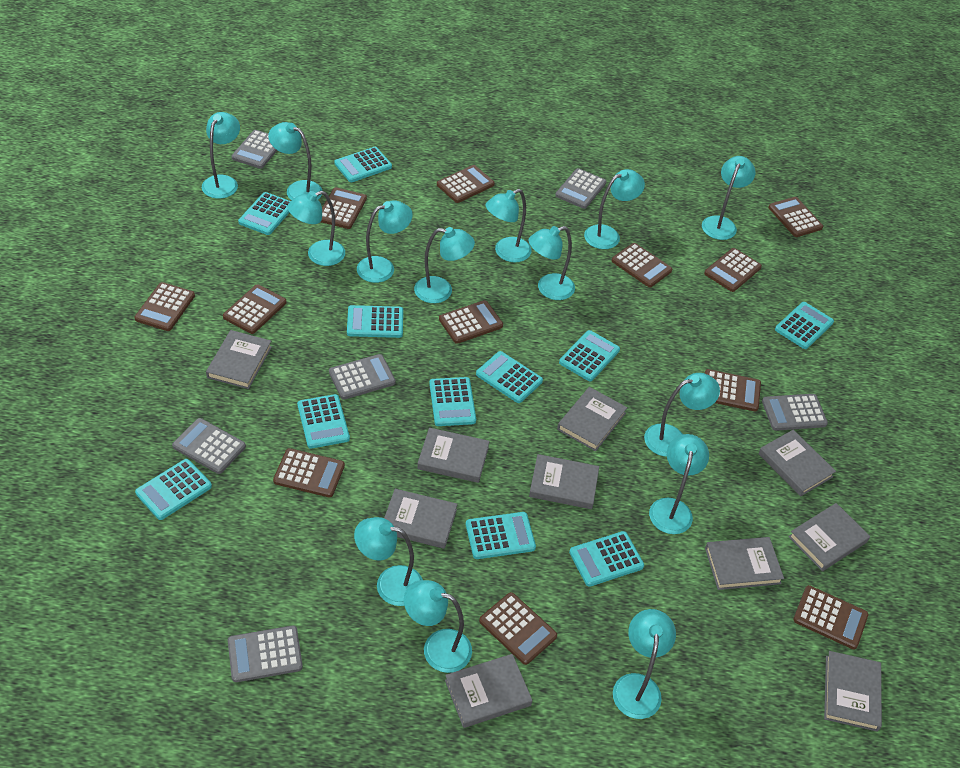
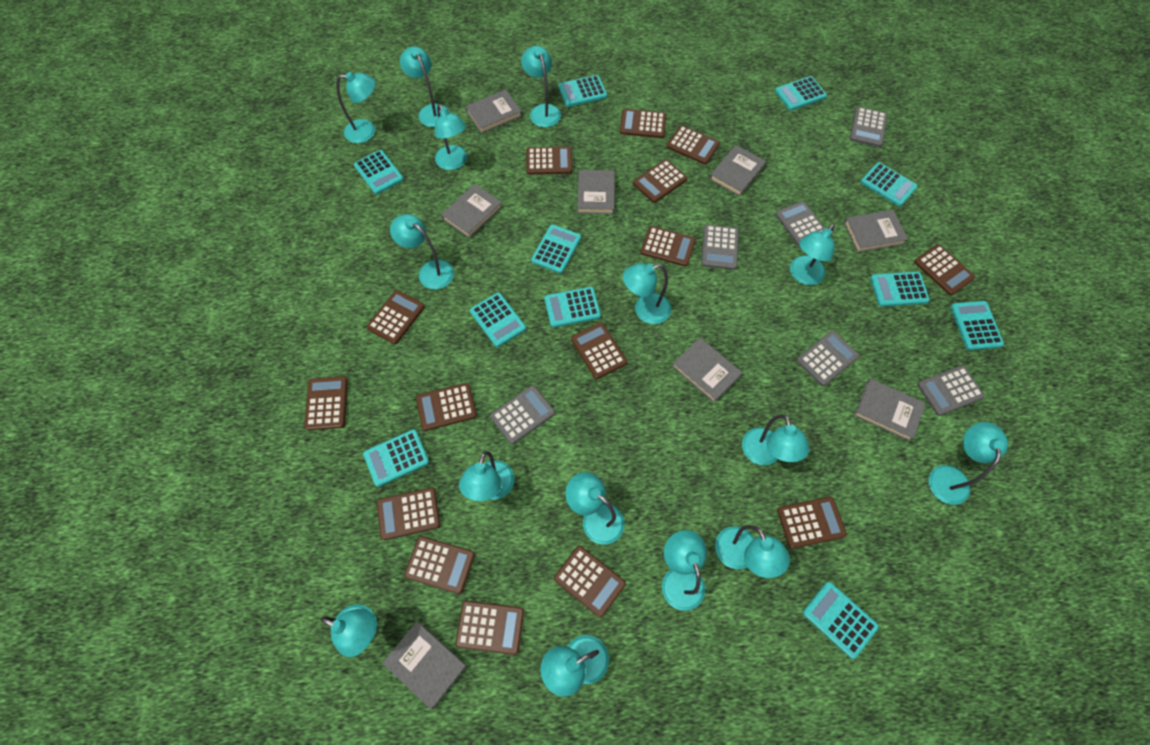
brown calculator: [134,282,195,331] [223,284,286,334] [273,448,345,497] [321,187,367,229] [437,165,495,203] [439,300,503,344] [479,592,557,665] [612,243,672,287] [704,248,762,292] [705,369,761,411] [768,197,823,237] [793,585,868,649] = 12 -> [304,376,348,430] [366,290,425,344] [377,487,440,540] [404,536,475,594] [416,383,477,431] [455,601,524,655] [526,146,573,175] [554,546,626,618] [571,323,627,379] [620,109,666,138] [633,159,687,203] [640,226,696,267] [667,125,720,165] [777,496,847,549] [914,244,975,295] = 15
grey book: [206,330,272,389] [384,489,457,549] [417,428,490,483] [445,654,532,728] [529,454,599,509] [557,387,627,451] [705,537,784,590] [758,430,836,496] [788,503,870,571] [824,651,882,732] = 10 -> [383,622,467,709] [441,184,502,238] [465,90,522,134] [577,170,615,214] [672,338,742,403] [709,145,766,197] [844,210,908,253] [854,379,926,441] = 8
turquoise lamp: [202,112,240,199] [268,122,322,200] [287,191,345,266] [354,517,423,606] [357,200,413,283] [404,580,472,673] [414,227,475,303] [485,189,532,262] [528,226,575,300] [584,169,645,249] [613,609,676,719] [644,373,720,457] [649,434,709,534] [702,156,755,240] = 14 -> [320,604,377,657] [336,72,375,143] [390,214,454,289] [400,46,449,127] [435,104,467,170] [459,451,514,501] [521,46,561,127] [540,635,609,697] [565,472,625,545] [623,263,671,324] [662,530,707,611] [715,525,790,578] [742,414,810,465] [790,224,835,285] [928,422,1008,505] = 15

